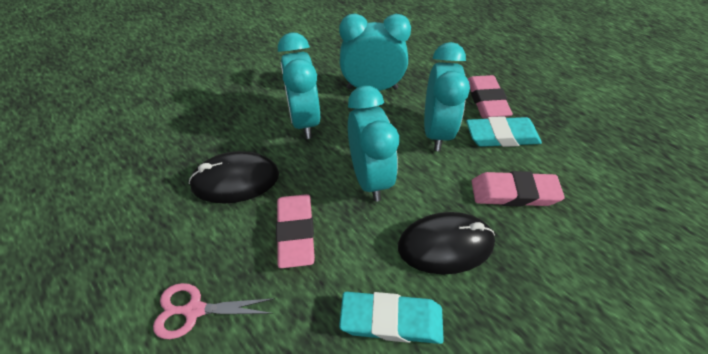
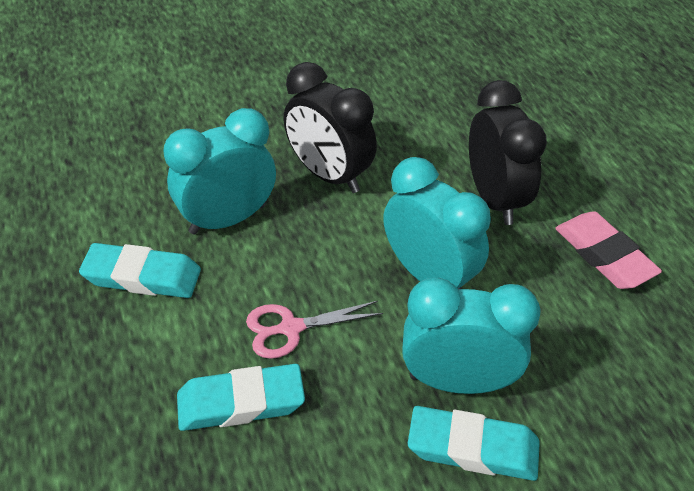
black clock: none = 0 -> [284,62,377,193] [469,80,547,225] = 2
black mouse: [189,151,279,204] [398,212,495,274] = 2 -> none = 0
pink eraser: [276,194,315,268] [468,75,513,119] [471,171,565,207] = 3 -> [555,211,662,289] = 1
turquoise clock: [278,32,320,139] [339,13,411,91] [348,86,399,202] [424,42,470,151] = 4 -> [163,108,276,235] [383,157,491,289] [402,278,541,394] = 3
turquoise eraser: [339,292,444,344] [466,116,542,147] = 2 -> [79,243,201,298] [177,364,305,431] [408,406,540,481] = 3

